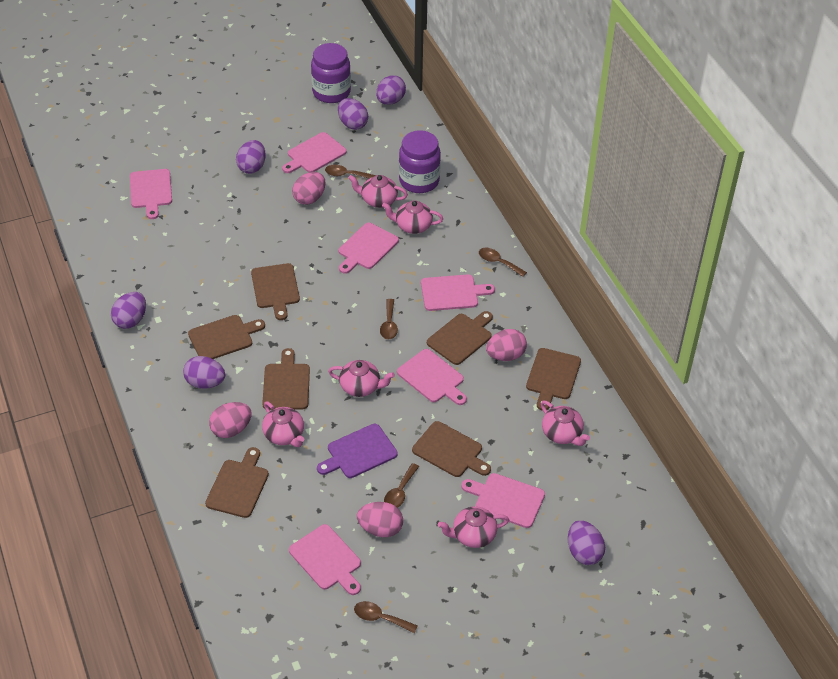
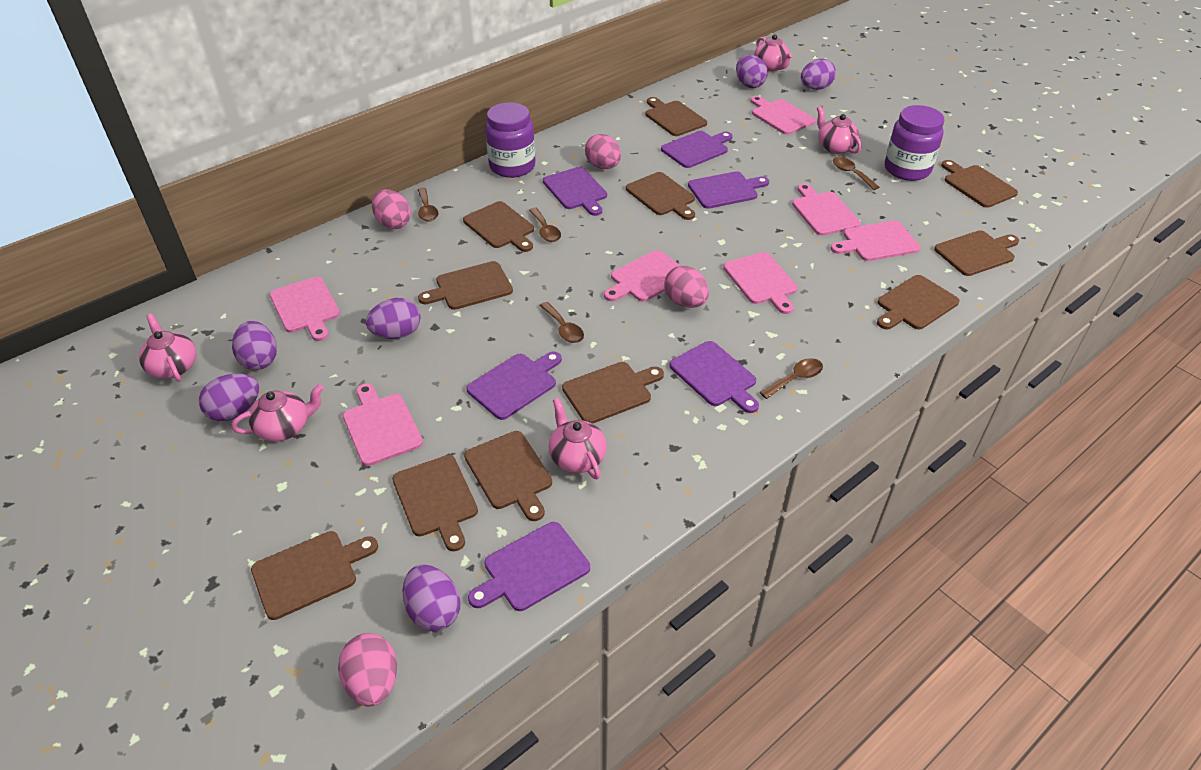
brown cutting board: [188,315,265,359] [205,447,269,518] [251,263,300,320] [262,348,310,410] [412,421,491,477] [427,311,493,365] [526,348,581,411] = 7 -> [251,531,378,620] [392,455,478,551] [418,261,513,310] [463,201,534,252] [464,431,552,521] [562,362,664,424] [626,172,695,220] [645,97,707,136] [877,275,959,329] [934,231,1019,276] [941,160,1018,208] = 11
pink teapot: [262,401,305,447] [328,360,395,397] [348,175,408,208] [382,201,443,234] [438,506,509,548] [541,401,590,446] = 6 -> [139,314,196,382] [232,384,324,442] [549,398,607,479] [754,34,793,71] [817,106,862,154] = 5
purple cutting board: [317,424,398,478] = 1 -> [466,351,562,420] [468,522,590,611] [543,167,607,216] [661,131,733,168] [669,341,759,413] [688,171,769,209] = 6

